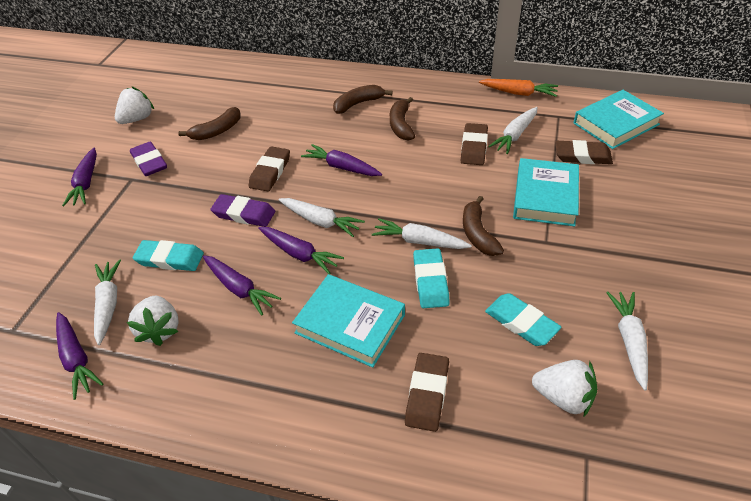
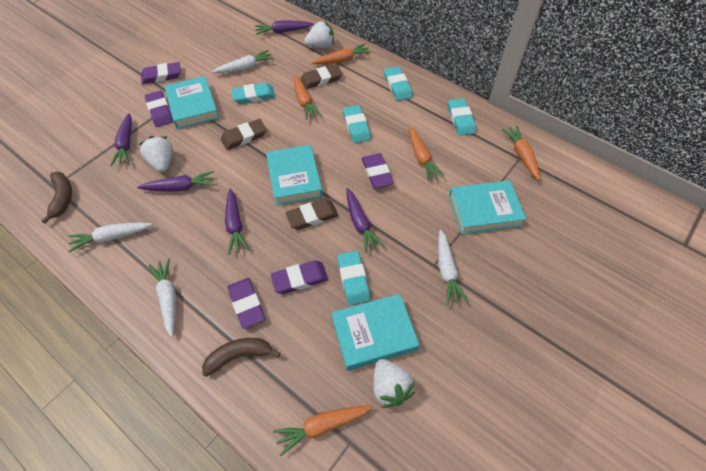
brown banana: [178,107,241,140] [333,85,392,114] [390,97,415,141] [463,196,504,256] = 4 -> [41,172,72,224] [202,338,281,377] = 2
brown eraser: [249,146,290,191] [405,353,449,432] [461,123,488,165] [555,140,613,164] = 4 -> [221,119,267,150] [285,199,339,230] [300,64,343,89] = 3
orange carrot: [479,79,558,97] = 1 -> [273,405,373,456] [294,75,322,120] [311,44,371,64] [409,126,445,181] [502,126,541,181] = 5
purple eraser: [130,141,167,176] [210,194,275,227] = 2 -> [141,62,181,84] [145,91,173,127] [228,278,265,329] [270,260,328,294] [362,153,394,188] = 5
turquoise book: [292,274,405,368] [513,158,579,226] [573,90,664,149] = 3 -> [165,76,219,129] [266,145,323,206] [332,294,419,371] [449,180,526,234] = 4
turquoise eraser: [133,240,204,271] [413,248,450,308] [485,293,561,346] = 3 -> [231,83,276,104] [337,251,370,305] [343,105,371,143] [384,66,413,101] [448,98,476,136] = 5
white carrot: [94,260,121,345] [279,198,365,237] [372,218,472,249] [488,107,538,154] [606,292,648,390] = 5 -> [68,222,153,252] [149,258,176,337] [212,50,274,73] [438,230,468,305] = 4

